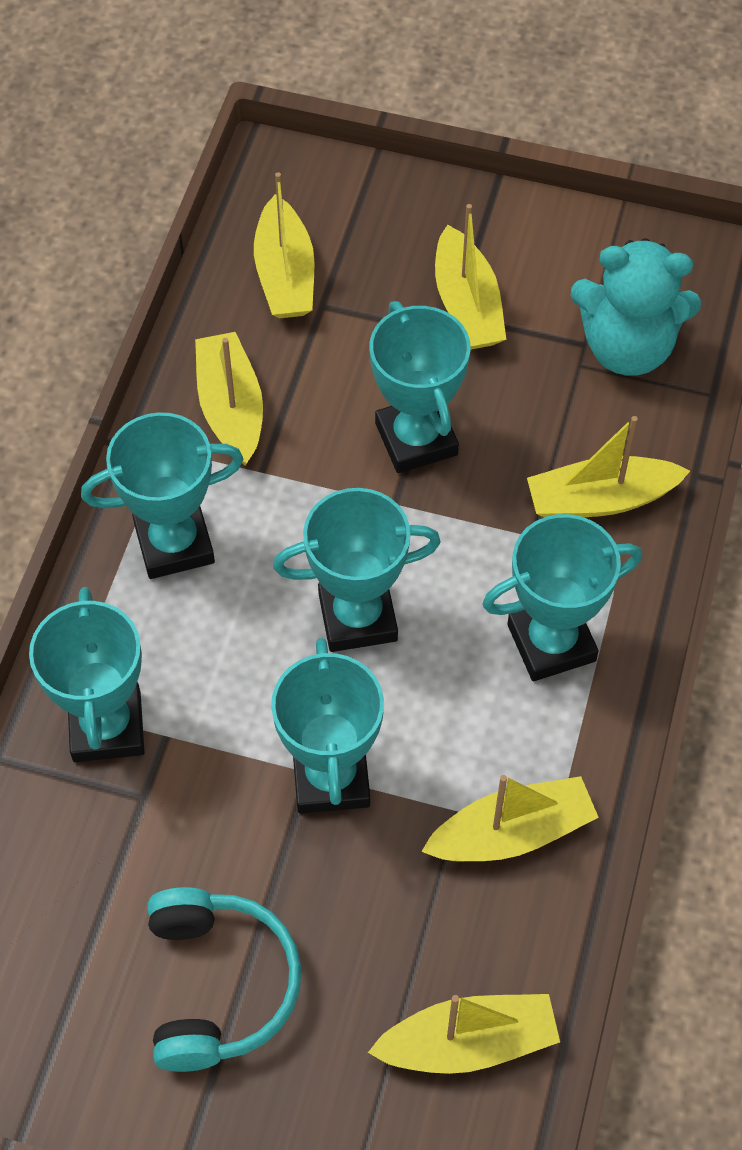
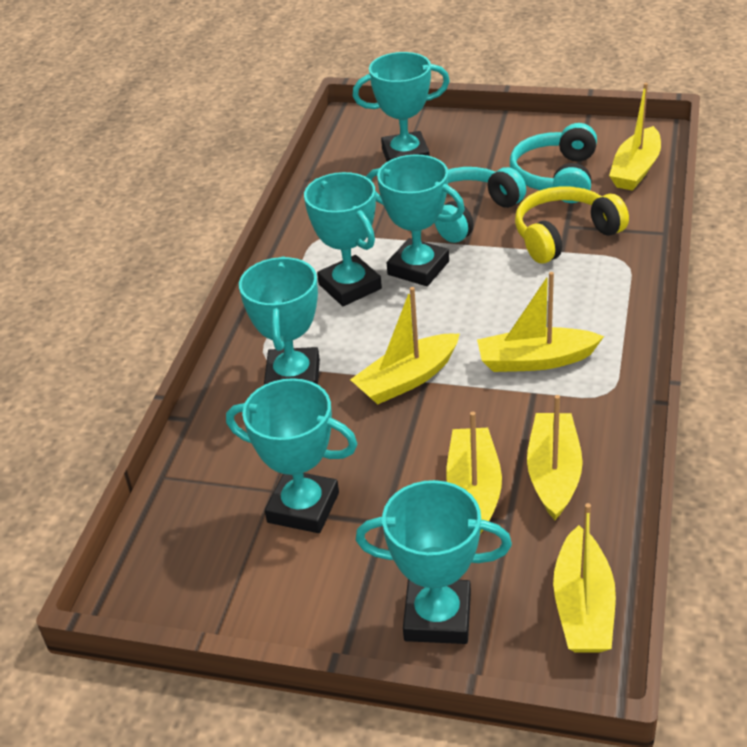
turquoise headphones: [147,887,301,1072] = 1 -> [435,167,526,243] [510,123,597,203] = 2
turquoise teddy bear: [570,238,701,376] = 1 -> none = 0
yellow headphones: none = 0 -> [515,186,629,264] = 1

